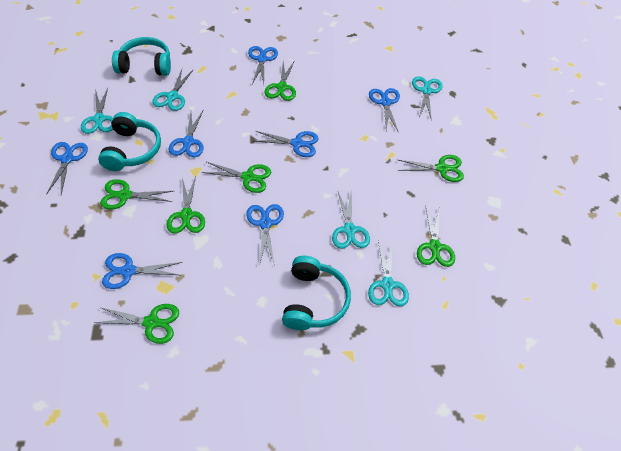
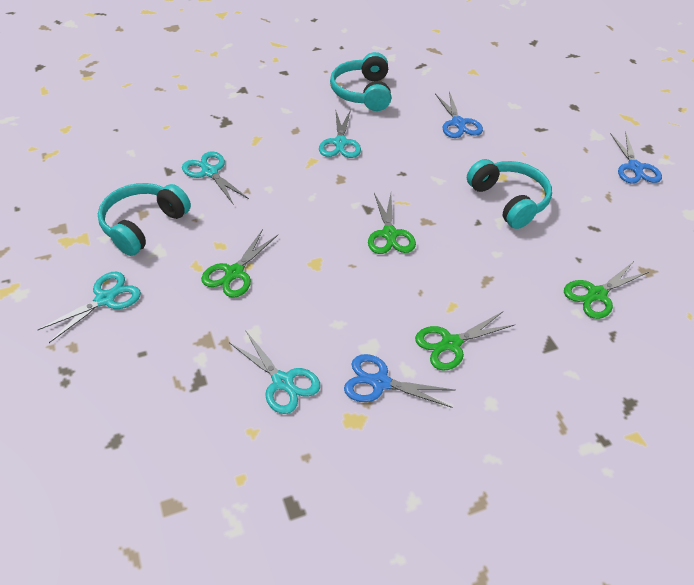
blue scissors: [46,142,88,195] [102,253,183,289] [169,111,203,158] [246,204,284,266] [248,46,278,84] [254,131,319,157] [369,88,400,131] = 7 -> [344,354,455,408] [435,91,483,138] [610,132,662,183] = 3
green scissors: [95,304,179,344] [100,179,173,210] [167,176,205,234] [202,162,271,193] [264,60,296,101] [398,155,464,182] [417,206,455,267] = 7 -> [201,229,278,298] [368,193,416,254] [415,312,514,371] [564,261,649,319] = 4
turquoise scissors: [81,88,113,134] [152,69,193,111] [332,190,370,249] [368,241,409,306] [412,76,443,120] = 5 -> [38,272,141,343] [182,151,249,205] [229,331,320,414] [319,110,361,158] = 4

